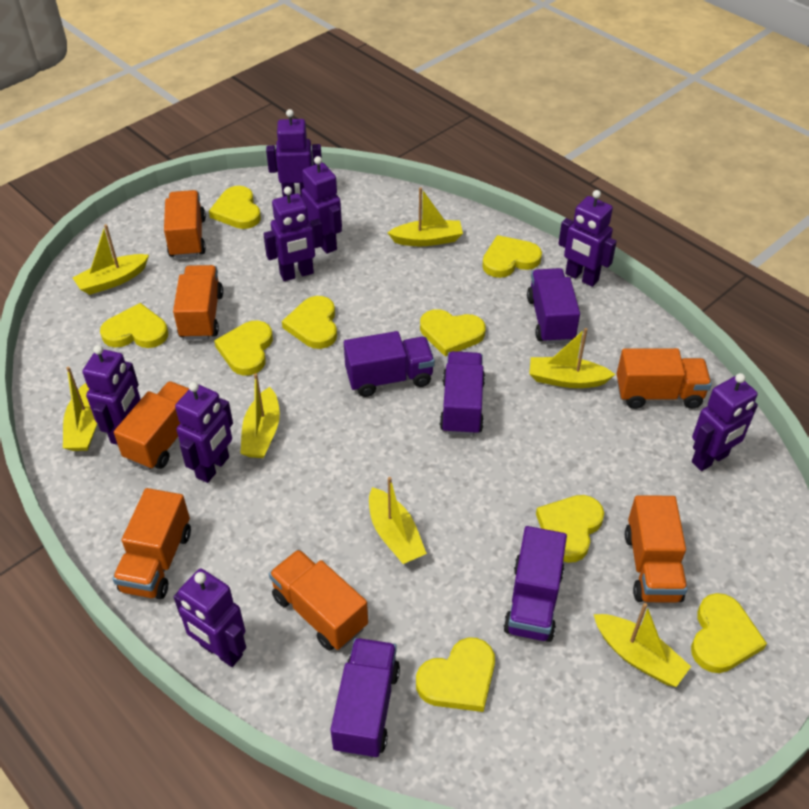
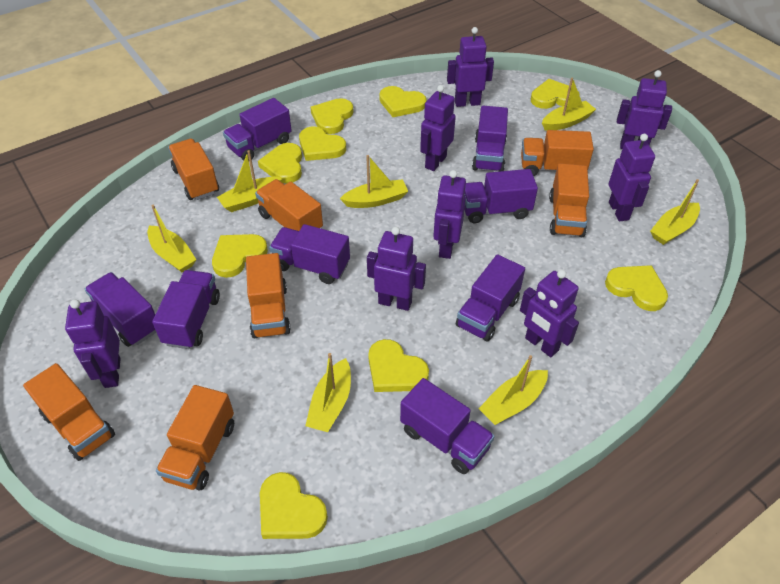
purple truck: [330,638,400,758] [344,331,435,397] [440,351,485,436] [503,526,567,642] [527,268,580,344] = 5 -> [85,272,156,347] [152,270,220,349] [223,98,292,161] [269,224,350,284] [400,378,495,474] [456,254,525,342] [464,169,538,223] [472,106,508,172] = 8

